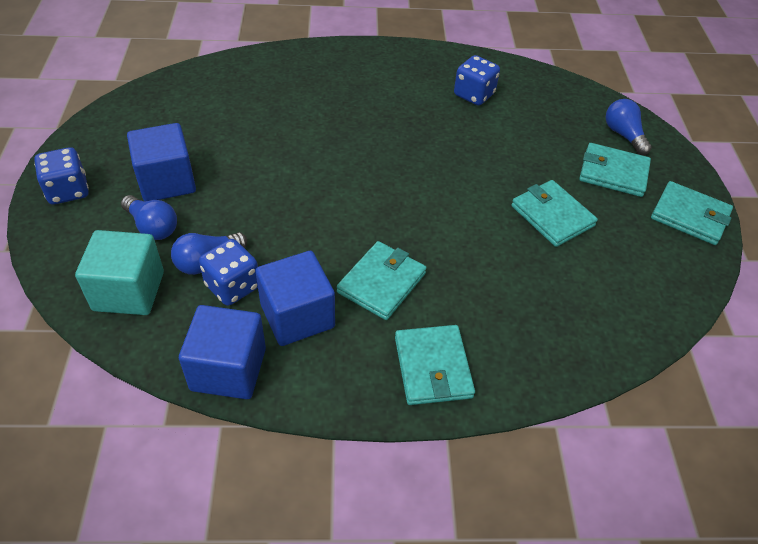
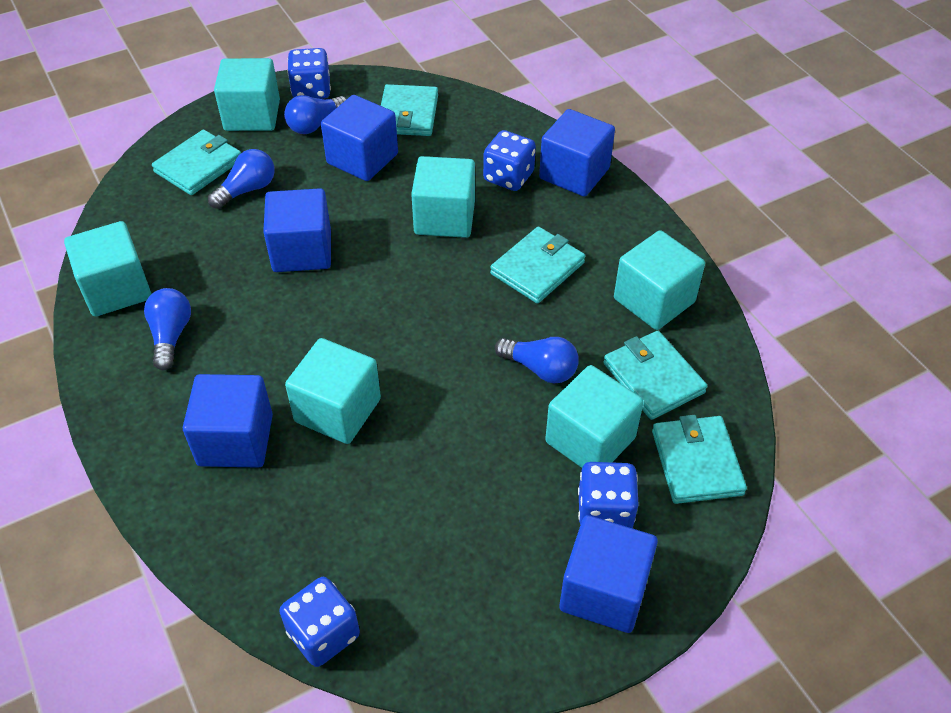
blue cube: [127,123,196,201] [179,305,266,399] [256,251,335,346] = 3 -> [183,374,273,468] [263,188,331,272] [321,95,398,181] [539,109,615,197] [560,515,658,633] = 5
blue dice: [34,147,89,205] [199,239,258,306] [454,55,500,105] = 3 -> [279,577,360,667] [287,48,331,99] [483,130,536,191] [578,462,639,528] = 4
blue light bulb: [121,195,177,240] [171,232,247,275] [605,99,652,155] = 3 -> [144,288,191,370] [208,149,275,209] [284,95,347,134] [495,337,579,383] = 4
turquoise cube: [75,230,164,315] = 1 -> [64,221,152,317] [214,58,280,131] [285,338,381,444] [411,156,475,238] [545,365,644,468] [614,230,705,330] = 6

